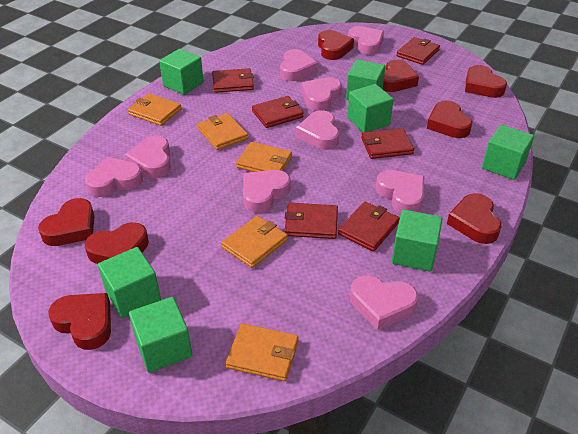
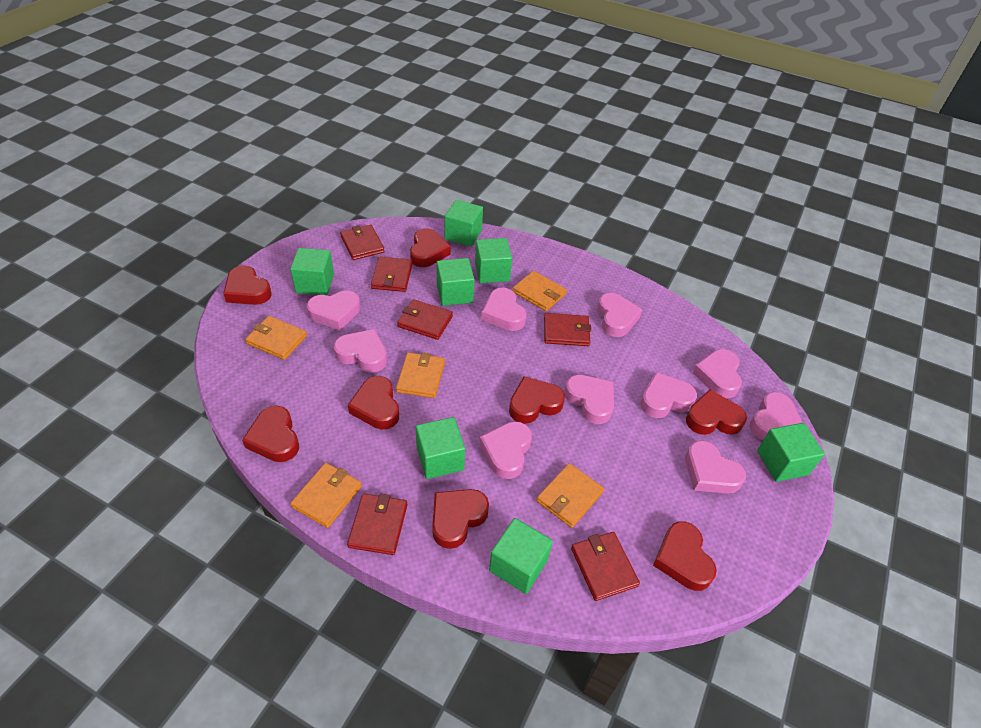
pink heart: [85,157,143,197] [125,136,171,178] [243,170,291,213] [280,49,318,81] [296,110,339,150] [301,77,342,111] [348,26,384,55] [350,275,418,330] [376,170,424,213] = 9 -> [307,290,360,331] [334,329,387,373] [479,421,532,479] [481,288,527,331] [564,375,614,424] [597,293,642,337] [640,372,697,418] [685,440,746,494] [692,349,742,398] [750,392,803,440] = 10

